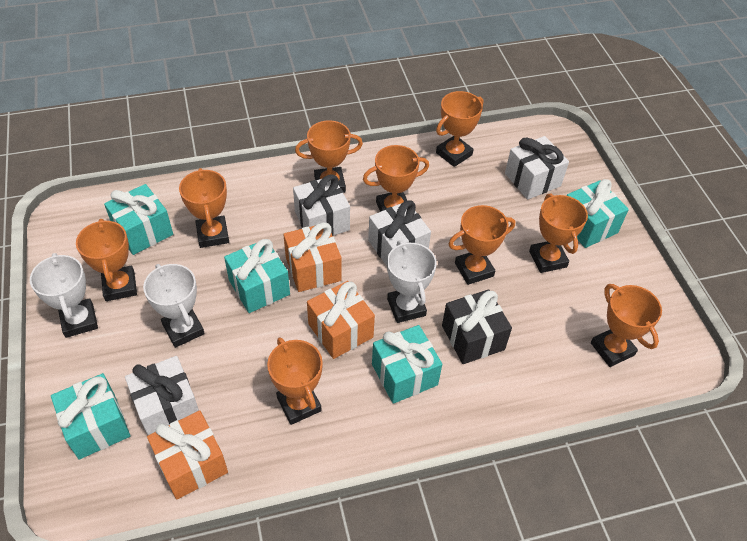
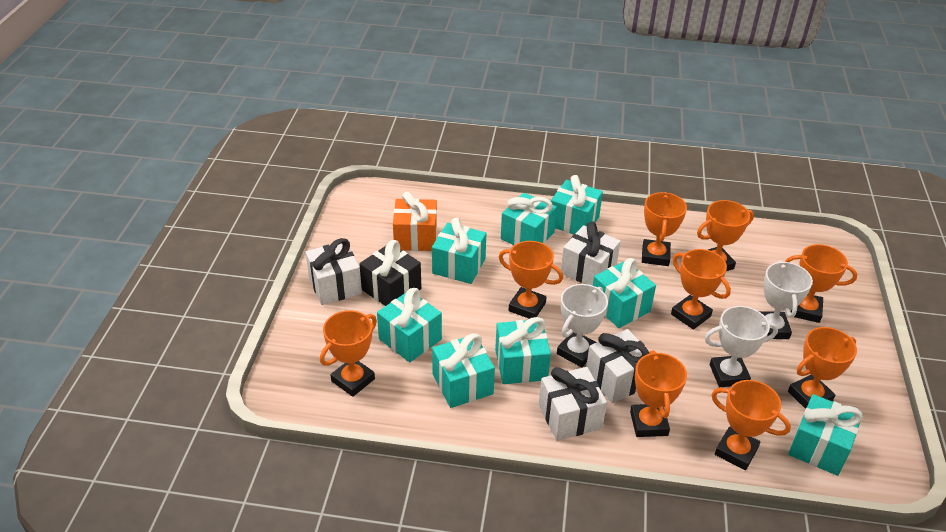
orange gift: [147,410,228,500] [283,223,341,292] [307,281,375,359] = 3 -> [393,192,437,251] = 1
turquoise gift: [51,373,130,459] [104,184,173,255] [224,239,290,313] [372,325,442,404] [566,179,629,248] = 5 -> [377,288,442,362] [432,218,486,284] [432,333,495,408] [495,317,551,384] [501,193,557,245] [551,175,603,235] [593,258,656,328] [788,394,863,476] = 8

